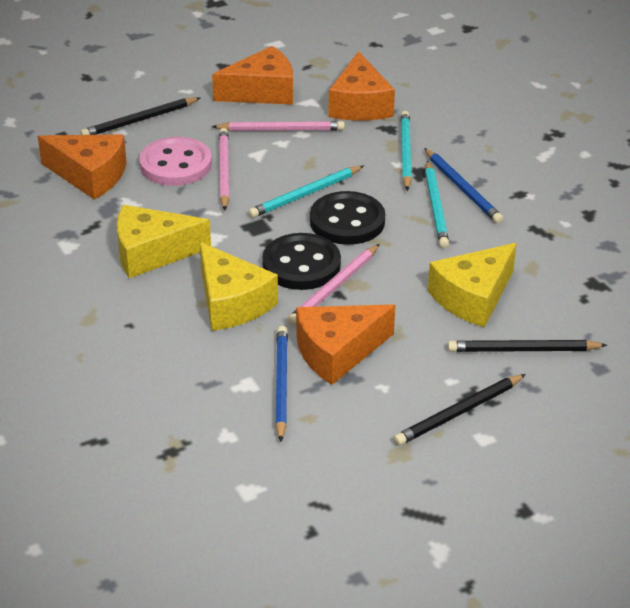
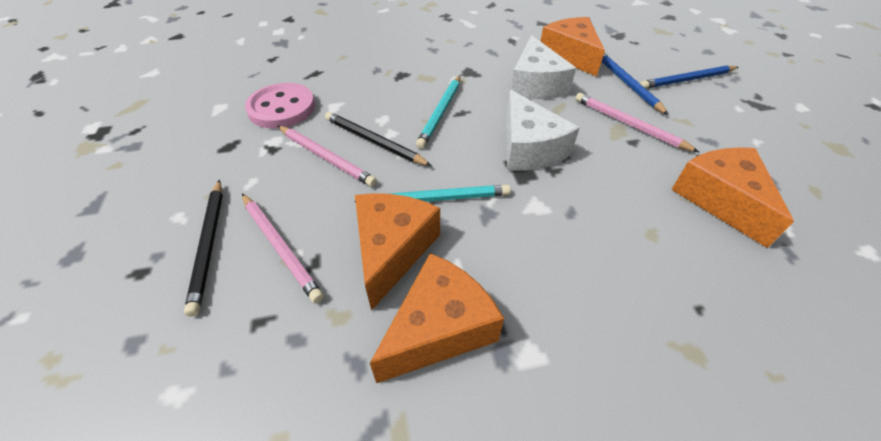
black button: [262,233,341,290] [310,191,385,245] = 2 -> none = 0
black pencil: [80,97,200,135] [394,374,526,446] [447,340,607,352] = 3 -> [184,180,223,317] [325,112,432,166] = 2
turquoise pencil: [248,166,364,218] [400,111,412,191] [425,161,449,248] = 3 -> [354,185,511,202] [416,75,460,149] = 2
white cheese: none = 0 -> [506,90,580,171] [511,35,576,99] = 2
yellow cheese: [117,205,211,278] [200,242,278,331] [428,243,517,327] = 3 -> none = 0

